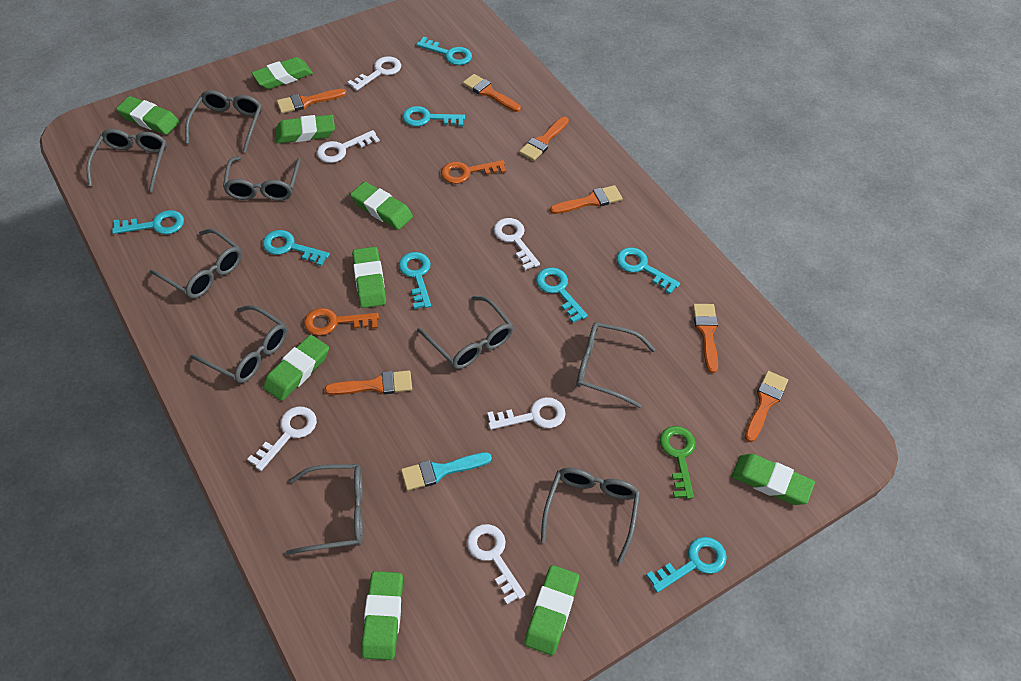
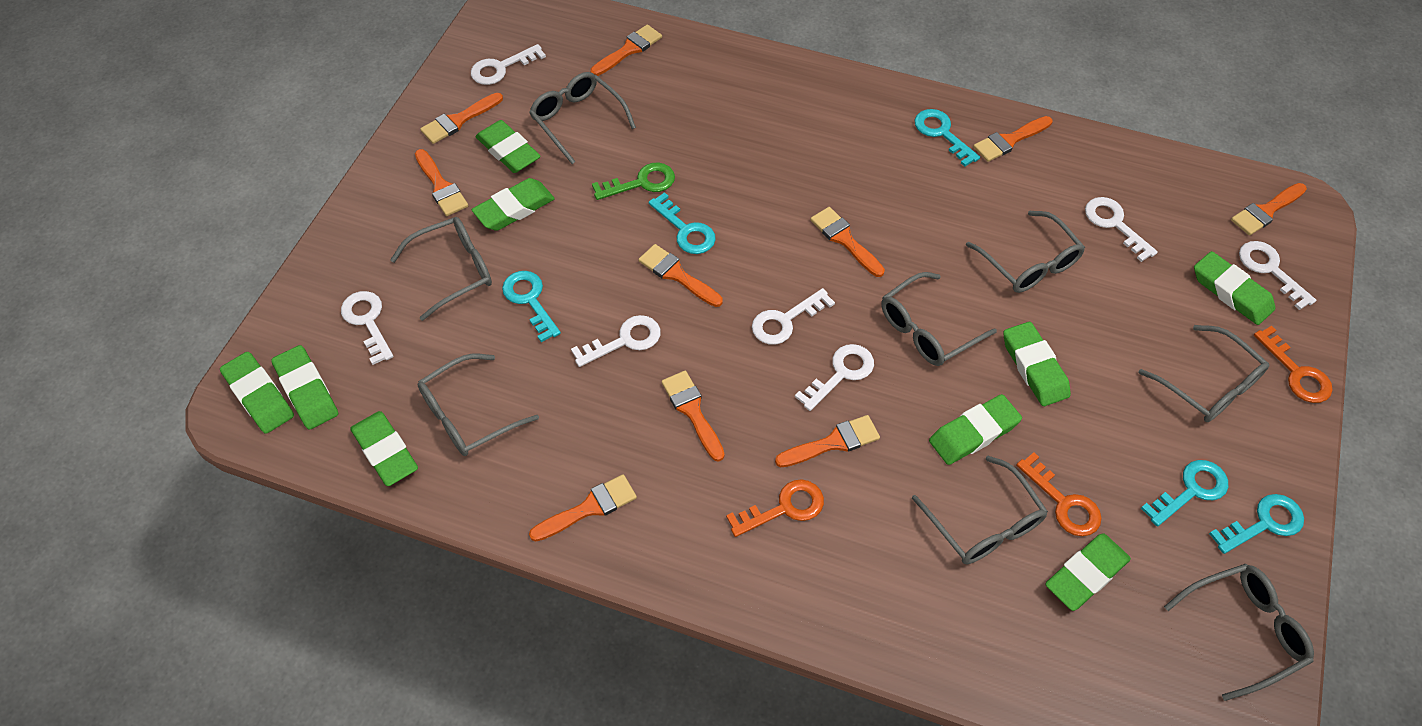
grey glasses: [86,129,167,192] [150,229,242,299] [185,90,262,153] [190,305,287,383] [223,156,301,201] [286,464,363,555] [417,296,514,369] [541,468,640,564] [576,322,656,408] = 9 -> [390,217,492,321] [418,354,539,456] [529,72,636,164] [881,272,997,366] [912,456,1048,564] [966,211,1085,293] [1138,325,1269,422] [1164,564,1314,701] = 8
orange brush: [277,89,347,113] [325,370,412,395] [463,74,521,112] [519,117,569,161] [550,185,623,214] [693,304,718,373] [745,371,788,442] = 7 -> [415,149,468,216] [420,93,503,144] [529,474,637,542] [590,25,662,76] [638,244,723,307] [661,371,725,462] [775,415,880,467] [810,207,885,277] [973,116,1052,162] [1231,183,1307,236] = 10
orange key: [304,308,379,336] [441,160,506,184] = 2 -> [726,479,824,537] [1016,452,1102,536] [1254,326,1333,403] = 3
turquoise brush: [401,452,492,491] = 1 -> none = 0
turquoise key: [112,210,184,234] [263,230,330,266] [399,252,431,309] [402,106,465,126] [416,37,472,65] [536,267,588,323] [617,247,680,294] [646,537,727,593] = 8 -> [502,271,561,342] [649,192,716,254] [915,109,980,167] [1141,460,1228,526] [1209,494,1304,554] = 5
white key: [247,407,317,471] [317,130,380,163] [347,56,401,91] [467,524,525,604] [487,397,566,430] [494,218,540,270] = 6 -> [341,291,393,365] [471,44,546,85] [571,315,661,367] [752,288,835,345] [795,344,874,411] [1085,197,1158,262] [1239,241,1316,310] = 7

